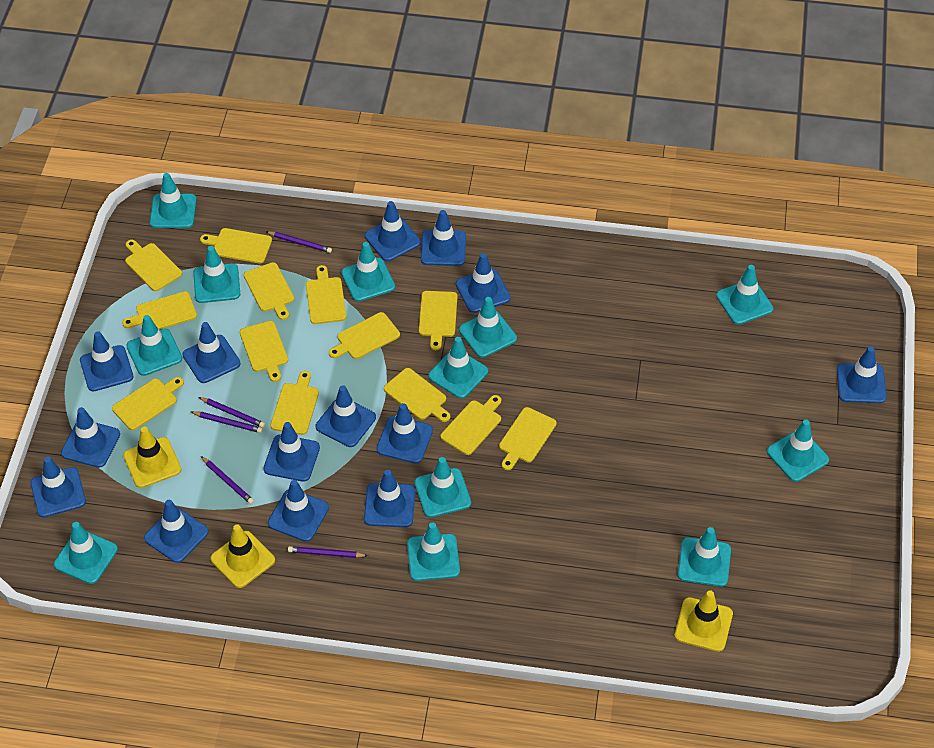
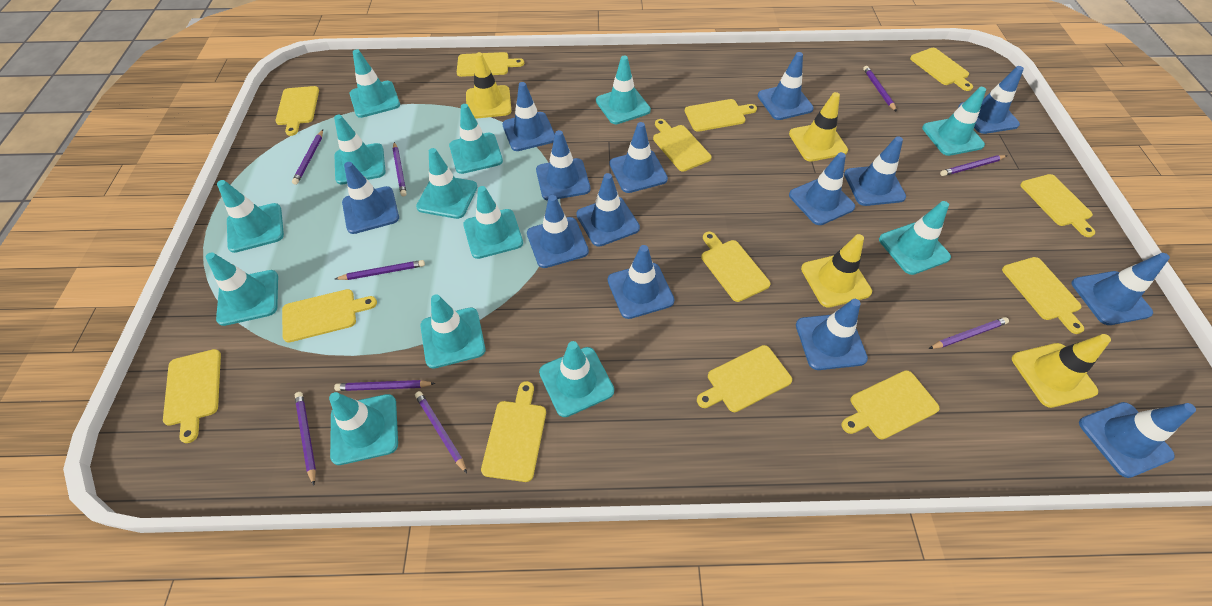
purple pencil: [191,411,263,433] [199,397,265,428] [201,456,254,504] [266,231,332,253] [288,546,368,558] = 5 -> [292,130,323,185] [295,392,316,486] [334,380,436,391] [335,260,425,280] [393,142,407,197] [415,391,467,473] [863,66,897,112] [929,317,1009,349] [940,155,1007,176] = 9
turquoise traffic cone: [54,522,118,584] [126,315,182,376] [150,173,196,228] [193,246,240,303] [341,242,395,302] [407,522,460,581] [414,457,471,518] [428,337,488,398] [459,297,517,358] [678,527,731,587] [716,265,773,325] [767,420,829,482] = 12 -> [206,252,278,326] [217,180,284,253] [329,392,398,465] [334,115,386,184] [350,49,400,118] [416,148,477,219] [420,295,485,369] [449,104,503,174] [463,186,523,259] [539,341,614,417] [596,56,651,124] [879,201,951,275] [922,87,986,156] = 13
yellow traffic cone: [123,427,181,488] [211,524,275,588] [675,590,733,652] = 3 -> [466,52,511,119] [789,92,848,162] [801,234,872,308] [1012,334,1111,408] = 4

